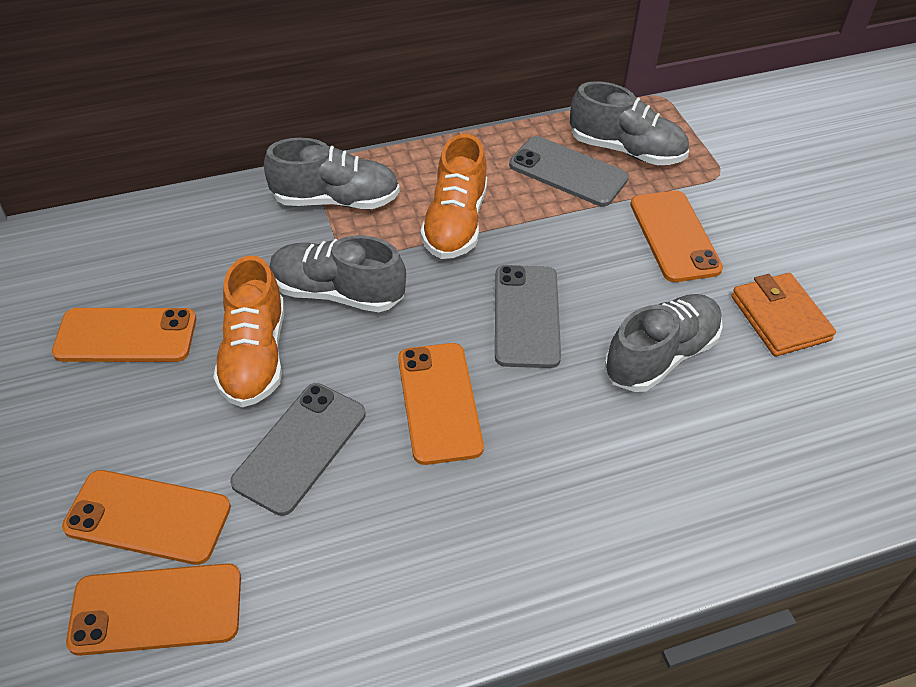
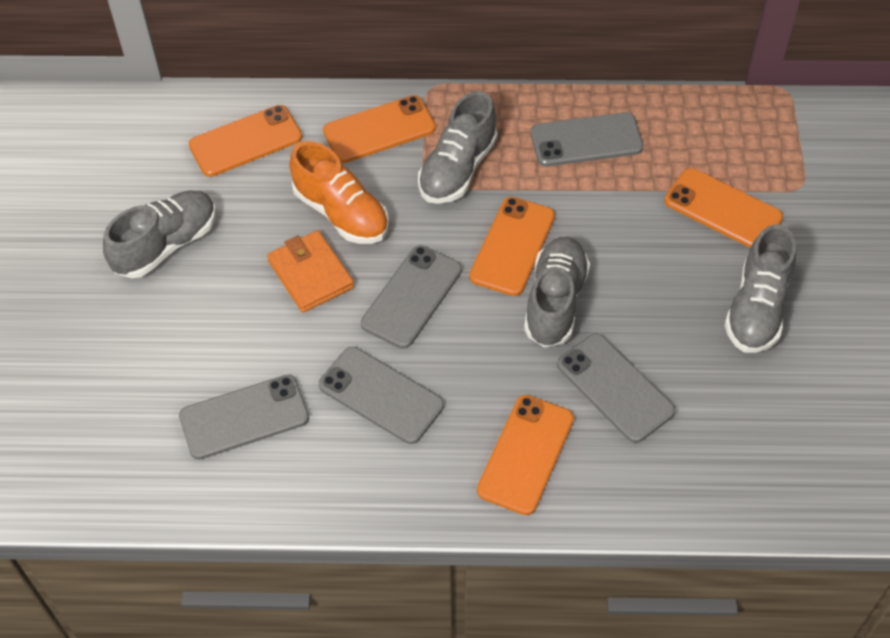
grey phone: [230,383,366,516] [495,265,561,368] [509,136,629,207] = 3 -> [179,375,309,460] [319,347,444,444] [361,245,462,349] [531,112,643,167] [557,334,675,443] = 5
orange shoe: [213,255,284,407] [420,134,487,259] = 2 -> [289,141,389,244] = 1

